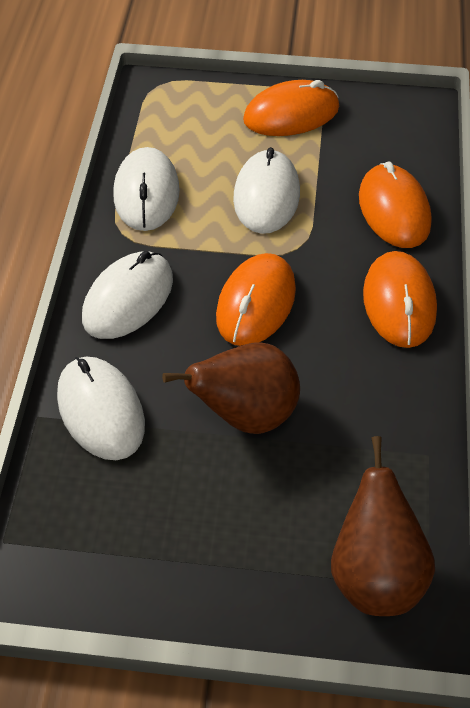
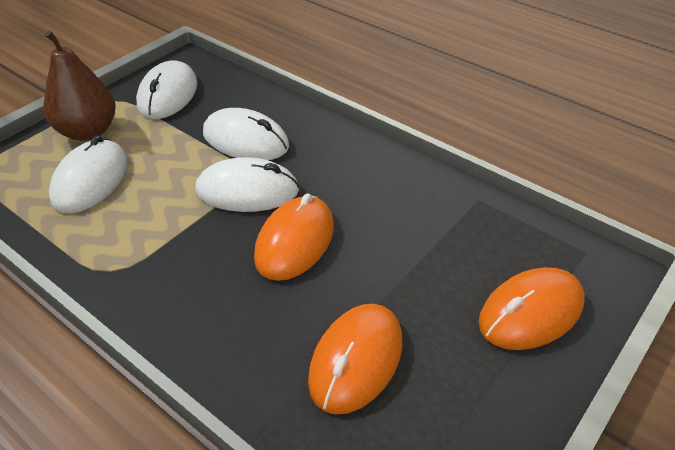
brown pear: [162,342,300,434] [331,436,435,616] = 2 -> [44,31,116,141] = 1
orange mouse: [216,253,296,346] [243,80,339,136] [359,162,431,248] [363,251,437,348] = 4 -> [254,194,334,281] [308,304,403,415] [478,267,585,350] = 3

